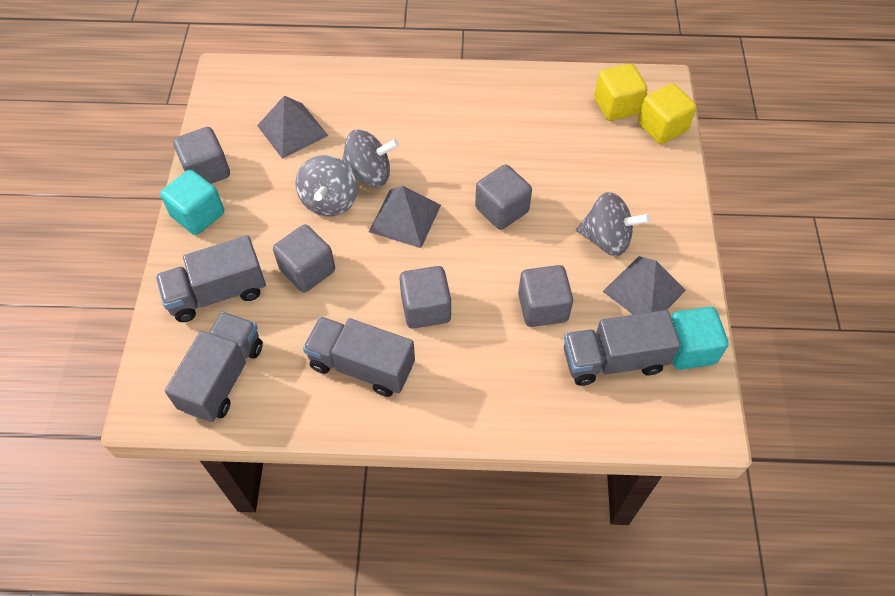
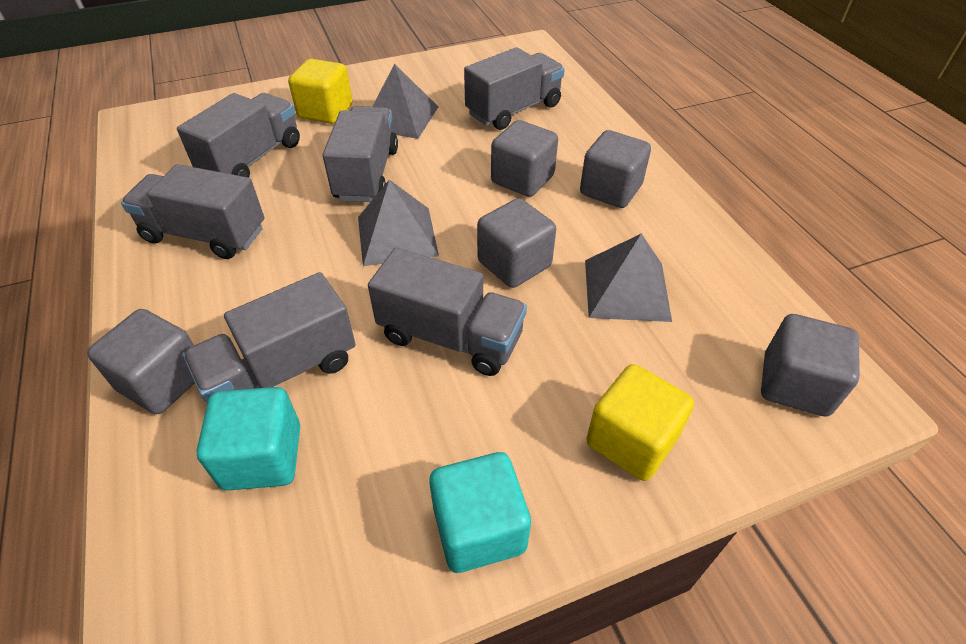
grey spinning top: [295,155,358,217] [342,129,399,187] [576,192,650,256] = 3 -> none = 0
grey truck: [156,235,266,322] [165,312,263,422] [303,317,415,397] [564,310,680,386] = 4 -> [121,164,264,259] [177,93,300,177] [182,272,356,403] [323,106,398,202] [368,248,527,376] [464,47,565,130] = 6

